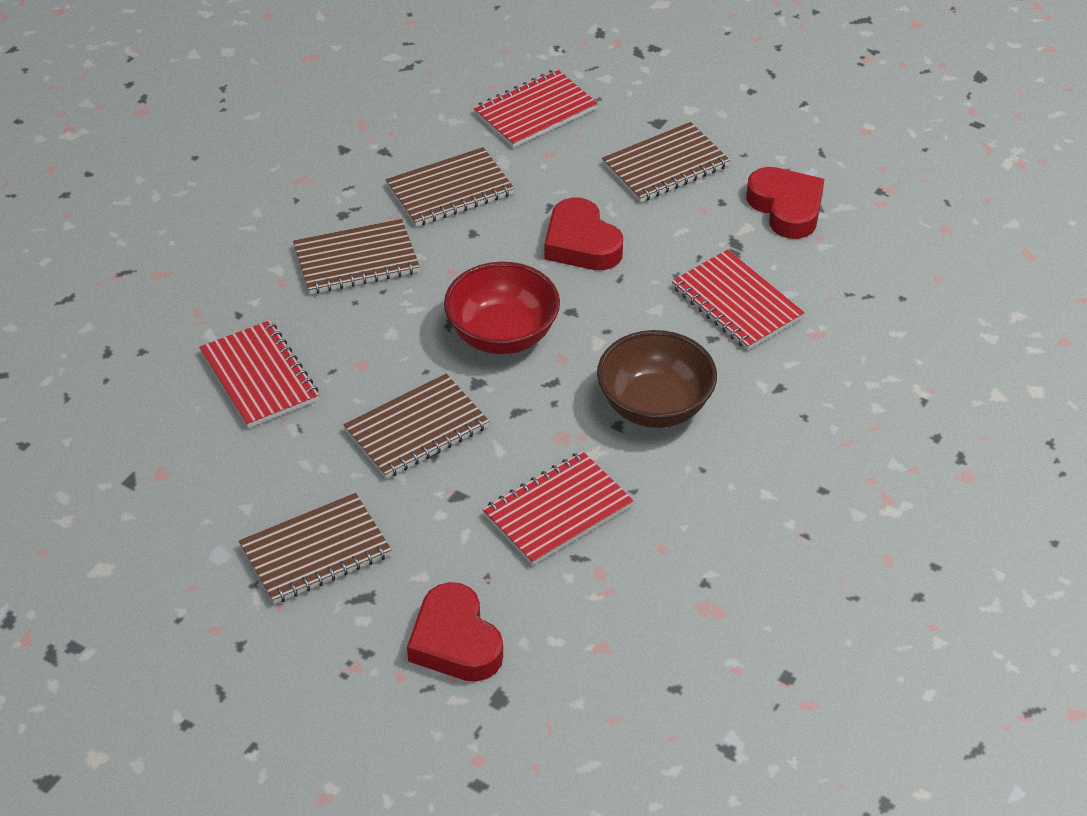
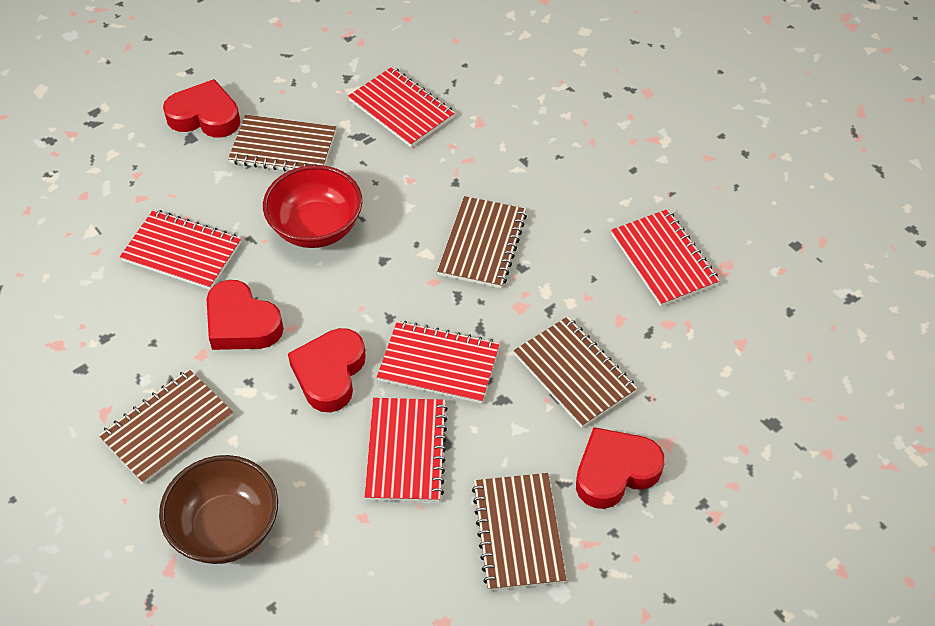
red heart: [407,582,503,682] [545,197,623,270] [746,167,824,239] = 3 -> [163,79,240,138] [207,280,284,350] [288,328,366,412] [576,427,665,509] = 4
red notebook: [199,320,319,428] [473,69,598,148] [482,451,633,565] [672,250,805,350] = 4 -> [120,210,241,290] [348,67,455,147] [365,398,448,502] [377,321,500,404] [611,209,720,306] = 5

